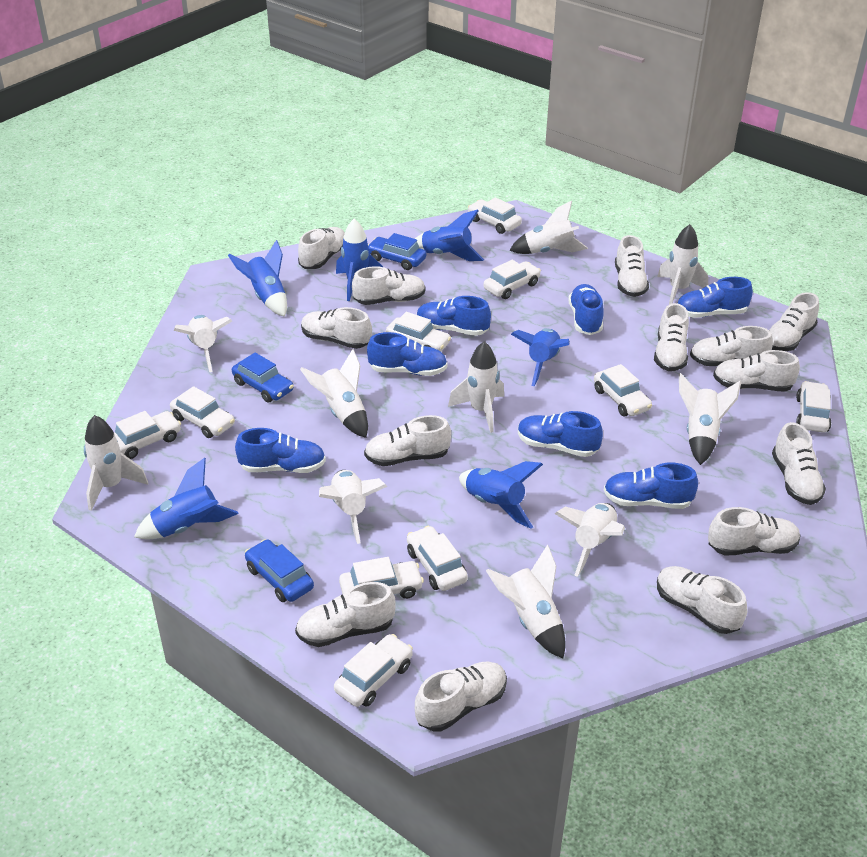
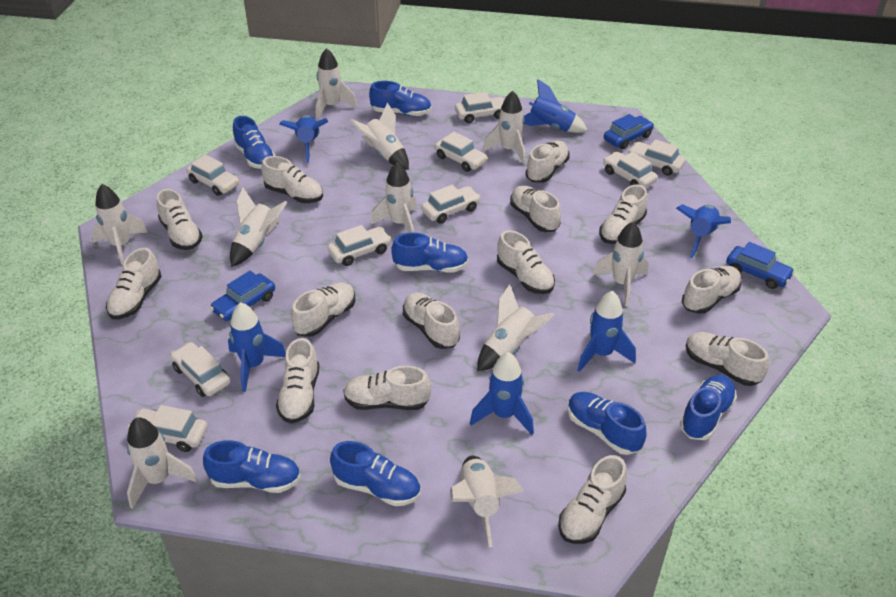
white car: [114,411,181,459] [170,386,235,438] [334,634,413,707] [339,557,424,599] [386,312,451,352] [407,526,468,591] [468,197,522,234] [484,260,541,299] [594,364,652,417] [796,381,832,433] = 10 -> [128,405,208,452] [170,342,230,397] [186,155,239,196] [327,225,391,266] [421,185,480,224] [435,132,488,172] [455,92,505,123] [603,152,658,188] [628,139,686,176] = 9

